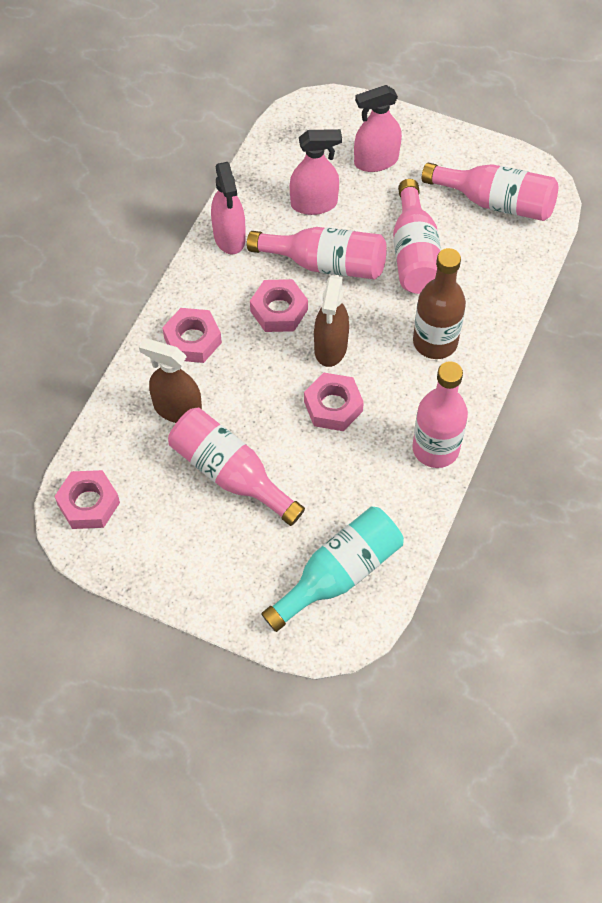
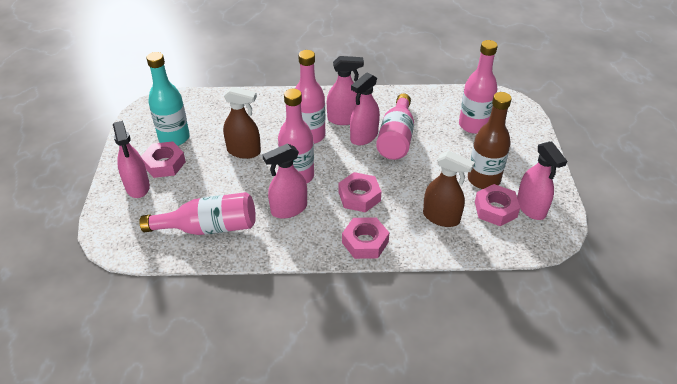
pink spray bottle: [211,162,246,255] [290,129,342,215] [354,85,402,172] = 3 -> [113,121,150,198] [263,143,307,219] [327,56,364,125] [350,72,380,145] [517,141,567,220] = 5

